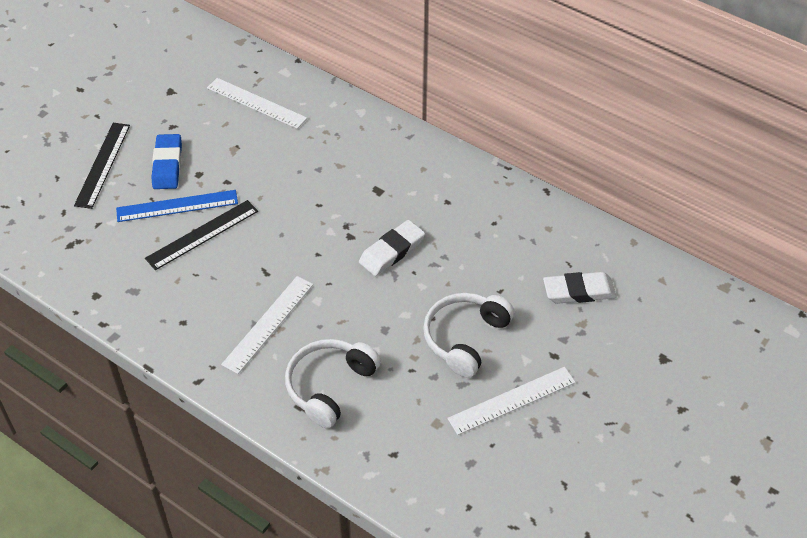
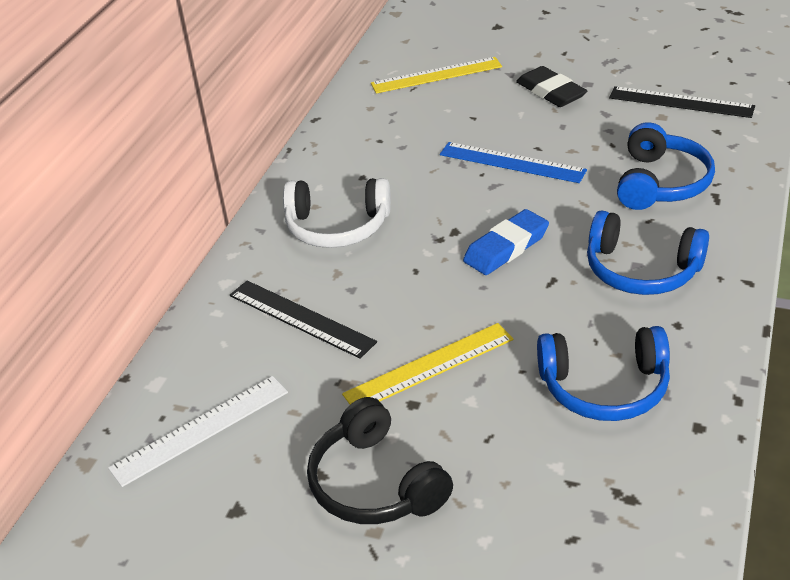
black eraser: none = 0 -> [516,66,587,107] = 1
black headphones: none = 0 -> [307,397,453,524] = 1
blue headphones: none = 0 -> [537,326,670,421] [587,210,709,295] [617,122,715,210] = 3
white eraser: [359,220,425,276] [543,272,616,304] = 2 -> none = 0
white headphones: [285,339,381,428] [423,293,515,378] = 2 -> [283,178,391,248] = 1
white ruler: [207,78,307,129] [221,276,313,374] [447,367,576,435] = 3 -> [108,376,288,487] = 1
yellow ruler: none = 0 -> [342,323,514,405] [371,57,502,94] = 2

